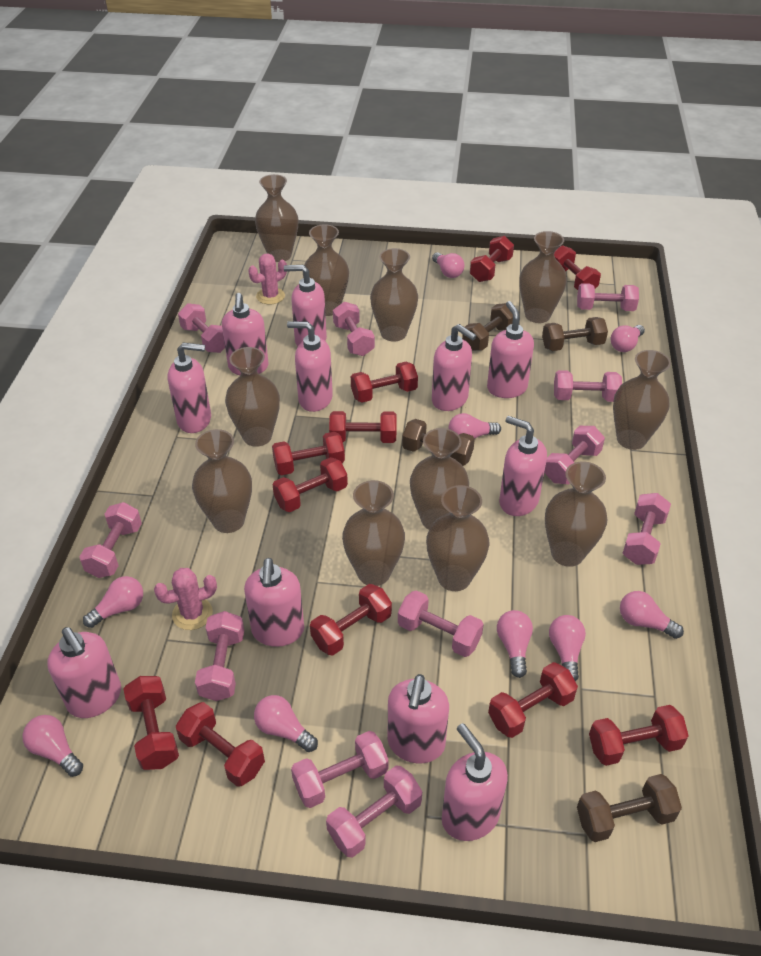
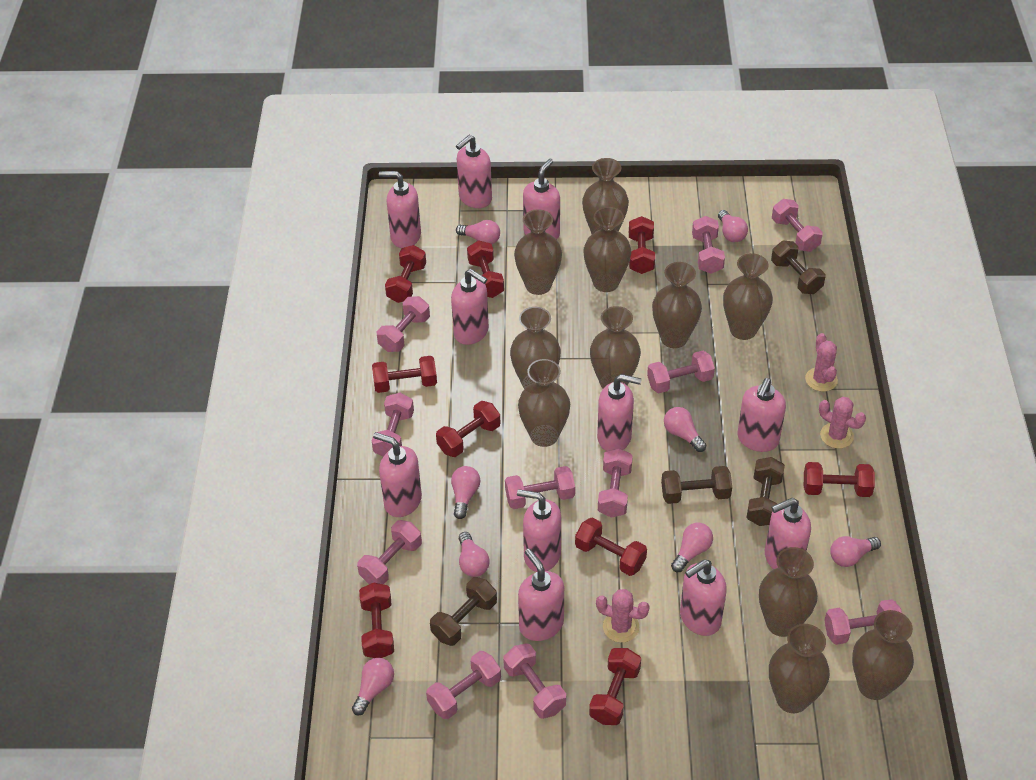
pink cactus: [154,568,217,630] [248,253,287,304] = 2 -> [596,589,650,643] [805,333,838,392] [819,397,866,449] = 3
pink light bulb: [23,715,83,777] [83,576,143,628] [254,695,318,752] [432,252,464,278] [449,413,501,439] [497,610,533,678] [549,615,586,681] [611,325,645,352] [620,591,684,639] = 9 -> [352,658,394,715] [451,466,480,519] [456,220,500,244] [459,532,490,577] [664,407,706,452] [671,523,713,572] [718,210,748,242] [830,536,881,567] = 8
red dumbbell: [123,676,179,770] [176,702,265,787] [272,432,345,475] [273,457,348,512] [310,584,392,655] [329,411,396,443] [351,361,418,403] [470,236,514,282] [488,662,578,738] [554,245,601,290] [589,705,689,766] = 11 -> [359,583,394,658] [372,356,437,393] [385,245,426,303] [436,401,500,457] [467,240,504,298] [575,518,647,576] [589,648,641,725] [629,216,655,274] [804,462,875,497] = 9

